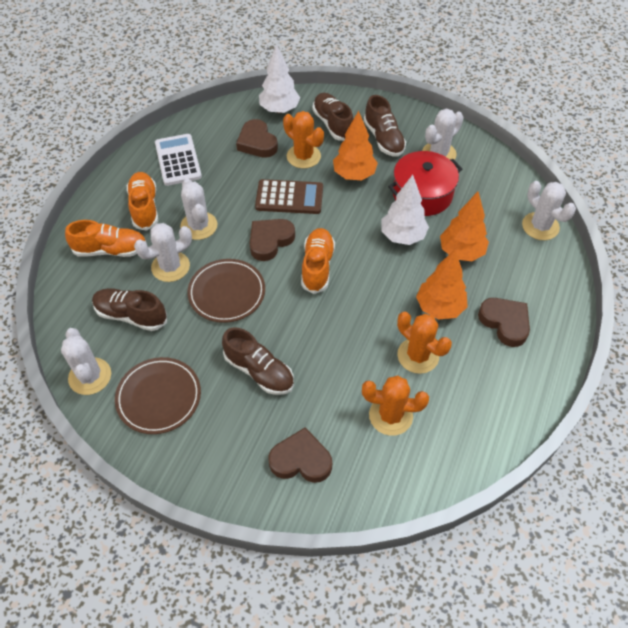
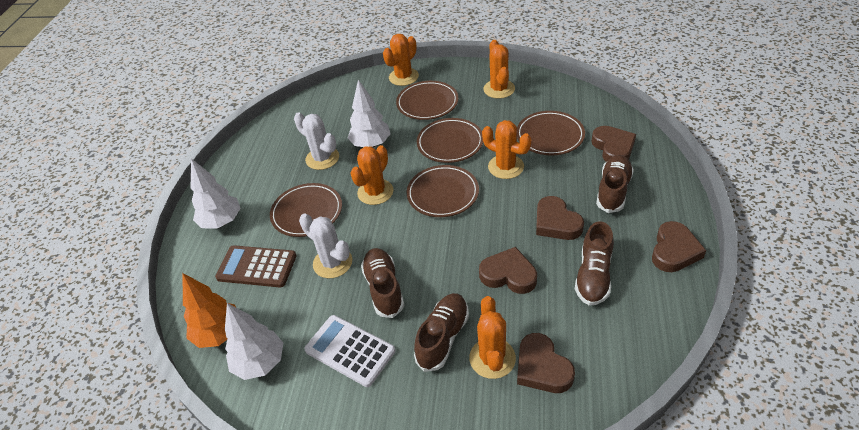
brown heart: [236,119,278,158] [250,219,295,261] [269,427,332,483] [478,298,530,347] = 4 -> [479,247,537,294] [517,333,575,393] [536,196,584,240] [591,126,636,162] [652,221,706,272] = 5
brown plate: [115,357,201,434] [187,259,265,323] = 2 -> [270,183,342,237] [396,81,458,120] [407,165,479,217] [417,118,483,163] [517,111,585,156] = 5
orange cactus: [283,111,324,168] [362,375,429,436] [397,312,452,374] = 3 -> [350,145,393,205] [383,34,419,86] [469,296,516,379] [482,120,531,179] [483,40,515,99] = 5
orange shoe: [65,220,147,257] [127,172,158,231] [301,228,335,294] = 3 -> none = 0
orange tree: [333,111,378,180] [416,250,468,319] [440,192,489,261] = 3 -> [183,273,236,348] = 1
red pot: [388,151,462,216] = 1 -> none = 0
white cactus: [61,328,111,395] [134,223,192,282] [180,179,217,240] [422,109,464,160] [522,181,576,240] = 5 -> [294,112,339,170] [299,213,352,278] = 2
white tree: [259,44,300,113] [382,175,429,245] = 2 -> [191,159,241,228] [225,303,283,380] [348,80,391,147] = 3

